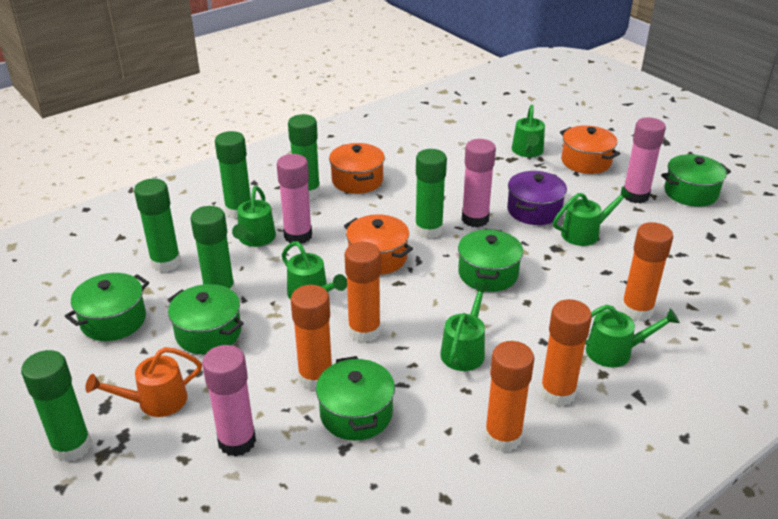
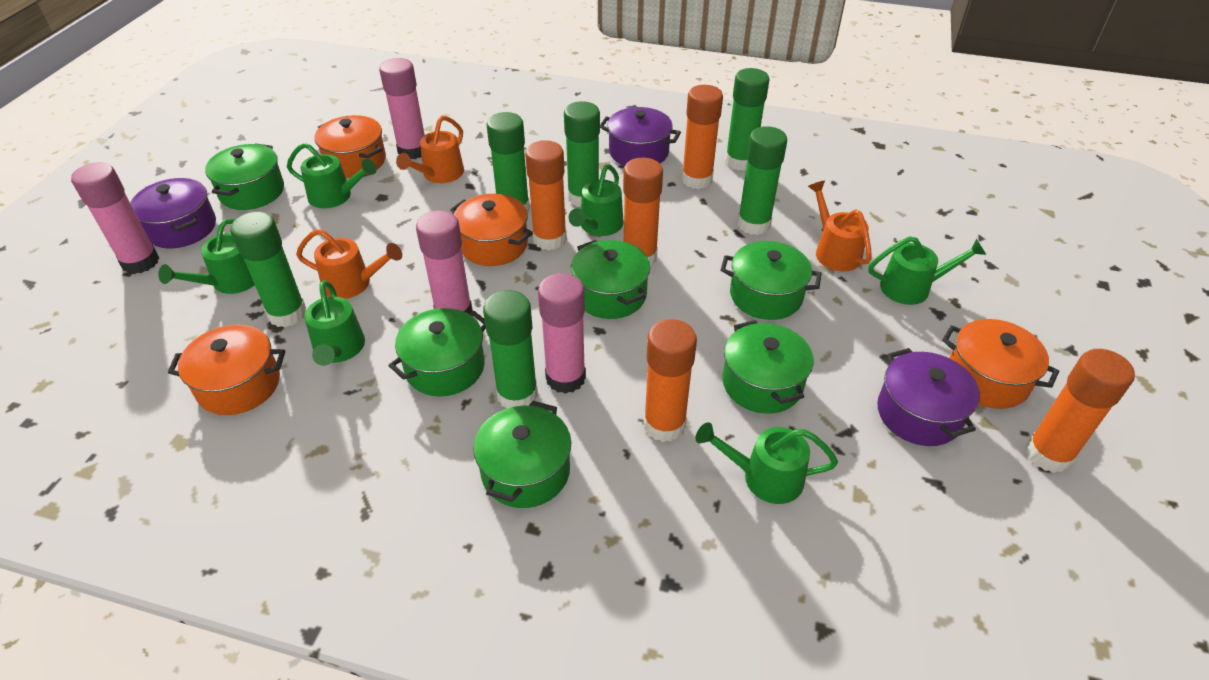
green pot: [65,273,149,341] [168,284,244,354] [316,356,395,441] [458,229,523,292] [661,154,731,207] = 5 -> [205,143,284,210] [388,308,486,397] [473,401,571,508] [571,240,650,319] [721,241,822,320] [722,320,813,414] = 6
orange pot: [329,143,385,194] [344,214,413,275] [560,125,620,174] = 3 -> [168,325,285,415] [314,115,386,178] [450,194,533,266] [942,319,1059,409] = 4
orange watering can: [85,347,202,417] = 1 -> [296,229,402,299] [396,116,464,183] [808,181,872,271] = 3
purple pot: [507,171,567,225] = 1 -> [130,178,216,248] [600,107,681,166] [877,348,980,446] = 3

